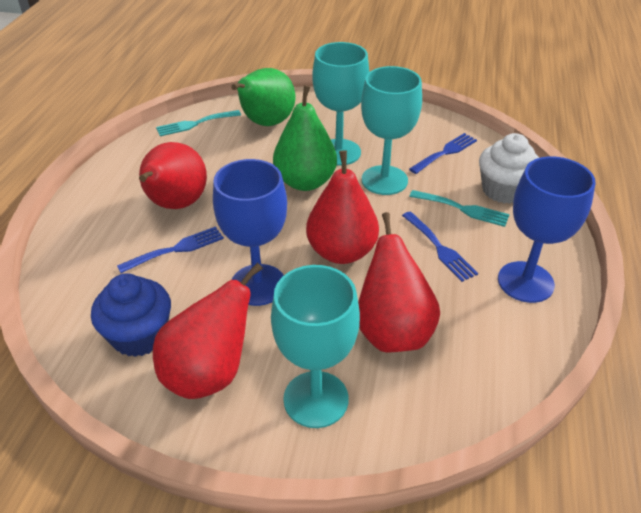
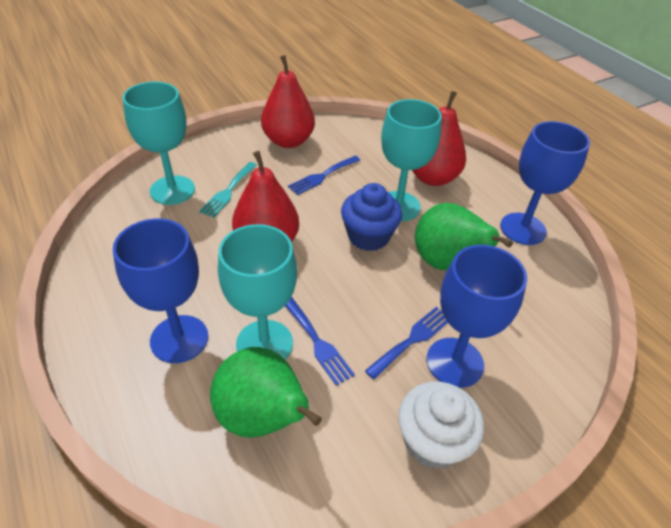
blue goblet: [213,159,287,306] [498,156,596,303] = 2 -> [113,219,208,363] [427,245,527,388] [500,121,590,245] = 3
red pear: [139,142,207,209] [153,263,263,399] [306,150,379,264] [358,212,440,353] = 4 -> [232,151,299,242] [261,55,315,148] [412,91,466,186] = 3
turquoise fork: [156,110,241,136] [409,190,510,227] = 2 -> [199,162,257,218] = 1

